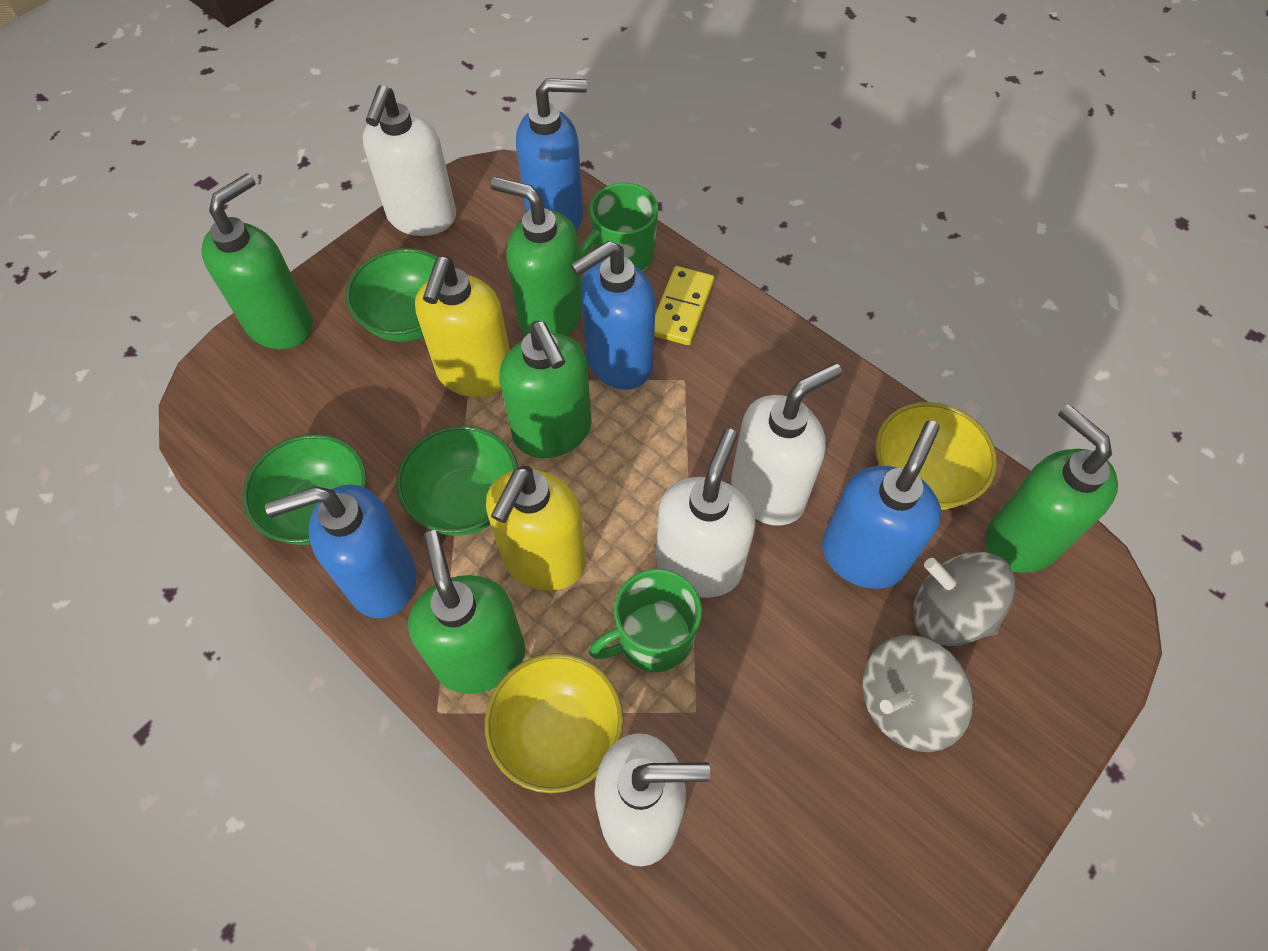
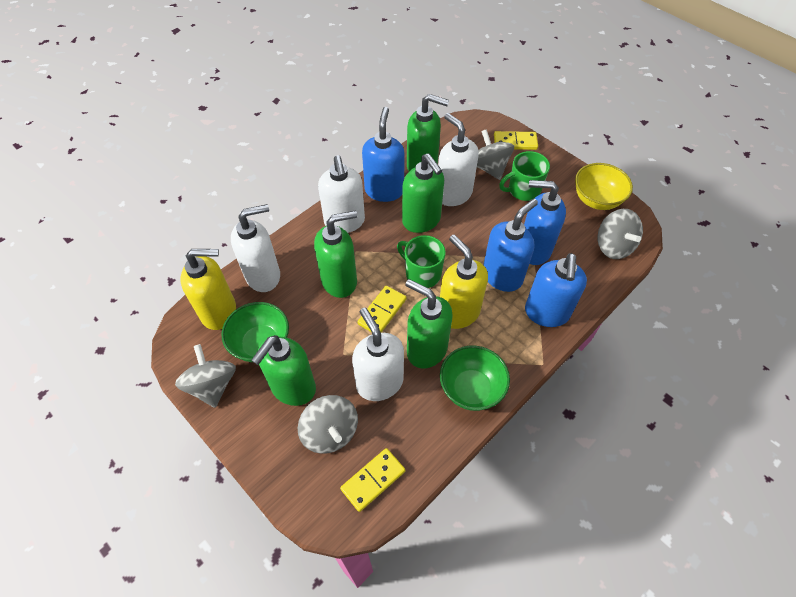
green bowl: [243,434,367,545] [345,248,437,342] [396,425,518,536] = 3 -> [221,302,289,362] [440,346,510,411] = 2
grey spinning top: [862,635,973,752] [913,552,1016,646] = 2 -> [175,344,236,408] [298,395,358,454] [477,129,514,180] [598,209,643,259] = 4
yellow bowl: [485,653,624,793] [875,402,997,510] = 2 -> [575,163,633,210] = 1
yellow domino: [654,266,714,345] = 1 -> [340,448,405,512] [357,286,407,333] [494,131,538,150] = 3

